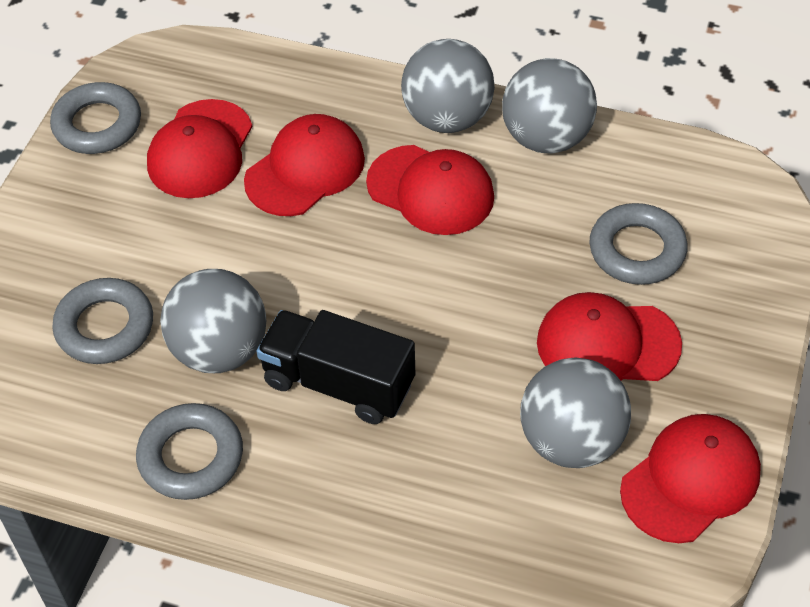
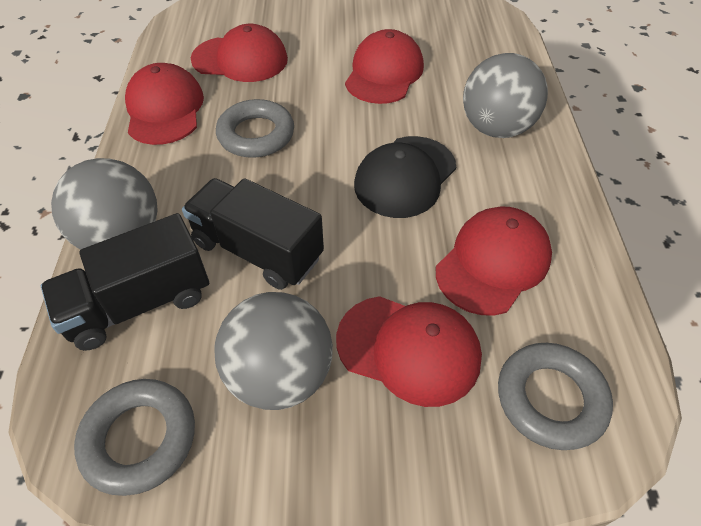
black cap: none = 0 -> [354,136,456,218] = 1
black truck: [257,310,415,424] = 1 -> [41,213,209,351] [182,178,324,290] = 2
grey ball: [160,269,266,373] [401,39,495,133] [502,58,597,154] [520,357,631,468] = 4 -> [51,158,158,250] [214,292,333,410] [463,53,548,138] = 3
grey ring: [50,82,141,154] [52,278,153,364] [136,403,243,500] [589,203,688,285] = 4 -> [74,379,195,496] [216,99,294,158] [498,343,613,450] = 3

